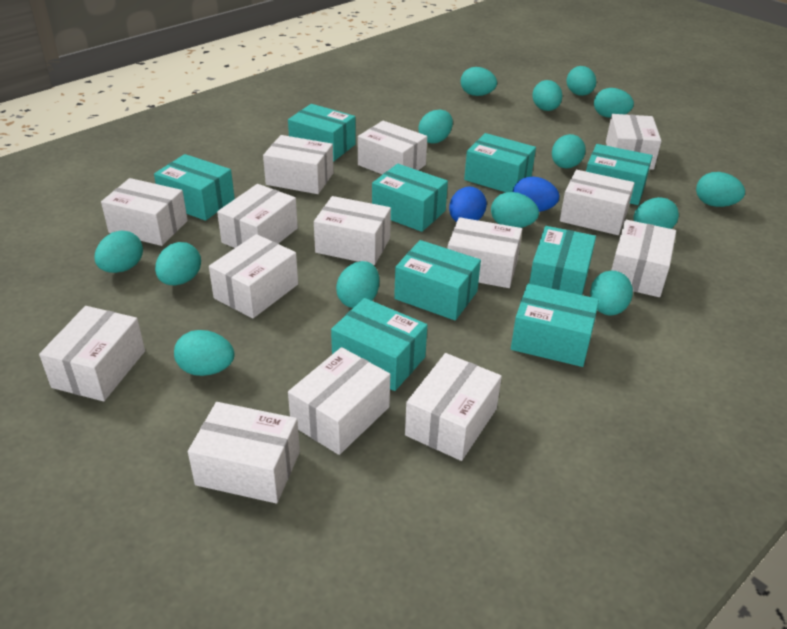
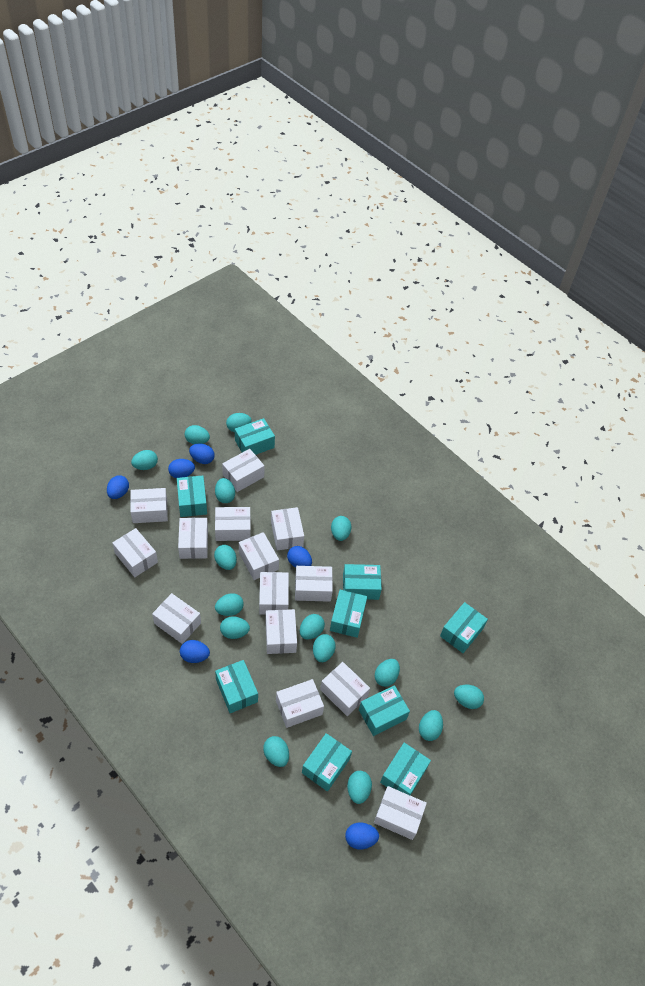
blue egg: [449,186,487,222] [513,177,559,212] = 2 -> [107,475,129,499] [168,459,195,478] [180,640,210,663] [189,444,215,464] [287,546,312,567] [345,823,379,849] = 6
turquoise egg: [95,230,143,273] [155,242,201,285] [174,330,235,376] [336,261,379,308] [418,110,453,143] [461,67,497,96] [491,192,539,228] [532,80,563,111] [552,134,586,168] [566,66,596,96] [590,271,633,316] [594,88,634,118] [633,197,679,229] [696,172,745,207] = 14 -> [131,450,158,470] [185,425,210,444] [214,545,237,570] [215,478,235,503] [215,593,244,616] [220,616,250,639] [226,413,251,432] [263,736,289,767] [300,614,325,640] [313,634,336,662] [331,516,351,541] [347,771,372,804] [375,659,400,687] [419,710,443,741] [454,685,484,709] = 15

